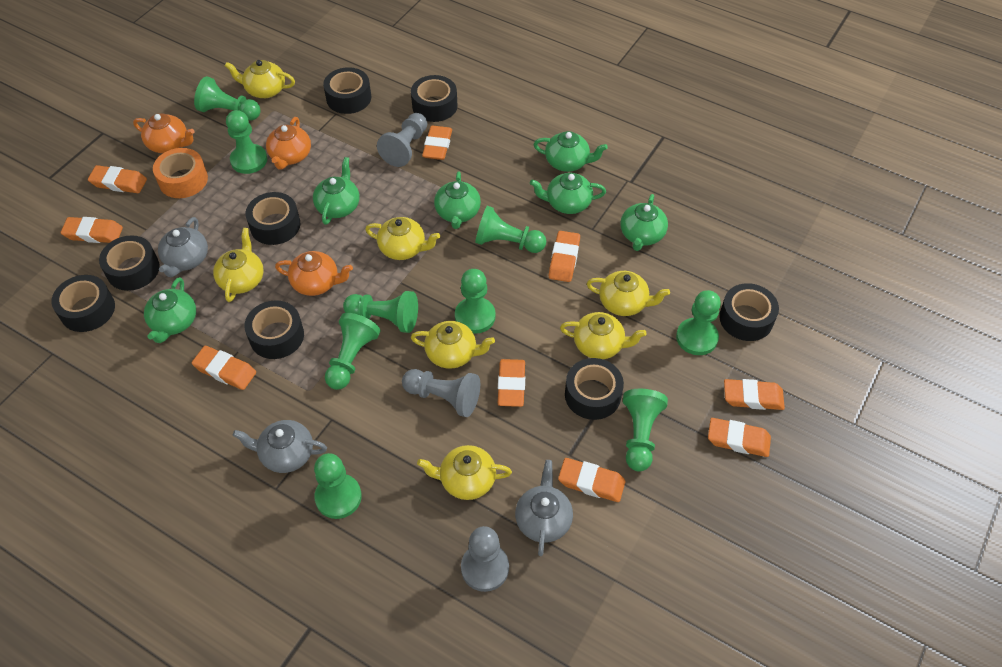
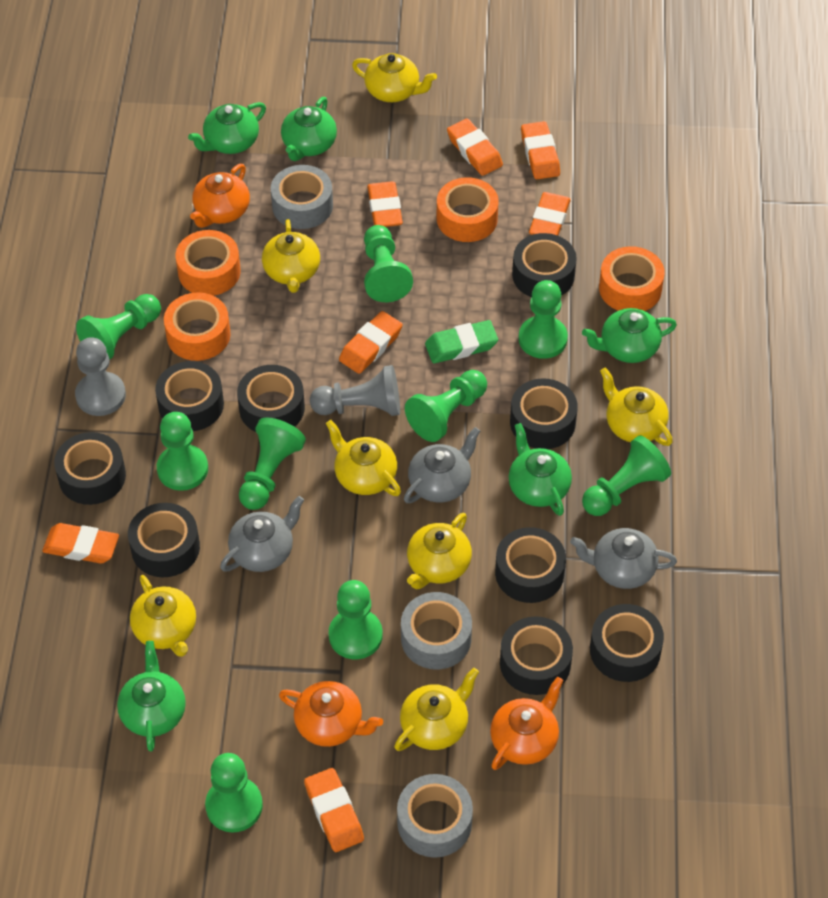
black tape: [51,275,115,332] [99,235,160,291] [244,300,304,359] [245,192,300,245] [323,67,371,114] [411,75,458,122] [565,358,624,420] [719,283,779,341] = 8 -> [54,432,126,505] [128,503,200,577] [155,361,224,431] [237,365,305,432] [495,527,566,603] [500,616,573,695] [510,378,578,449] [512,233,577,297] [590,604,664,682] = 9
green eraser: none = 0 -> [425,320,498,363] = 1
green teapot: [144,277,196,343] [313,157,359,225] [434,171,481,229] [530,173,606,214] [533,131,608,172] [620,194,668,251] = 6 -> [117,641,186,752] [188,102,266,154] [281,97,337,161] [508,423,572,516] [582,308,677,363] = 5
grey pawn: [377,113,427,167] [402,369,480,417] [461,526,509,592] = 3 -> [75,337,126,416] [310,365,400,416] = 2
grey tape: none = 0 -> [271,165,333,229] [397,774,473,858] [401,592,472,670] = 3
orange eraser: [61,217,123,243] [88,165,147,193] [192,346,256,390] [422,126,452,160] [498,359,525,407] [549,231,580,282] [558,458,625,502] [708,418,771,457] [724,379,785,410] = 9 -> [42,523,119,564] [304,768,364,852] [339,311,403,374] [367,181,403,227] [447,119,503,176] [521,121,560,179] [529,192,571,235] = 7
orange tape: [153,148,208,198] = 1 -> [164,292,230,361] [176,230,241,296] [437,177,499,242] [599,246,665,311] = 4

